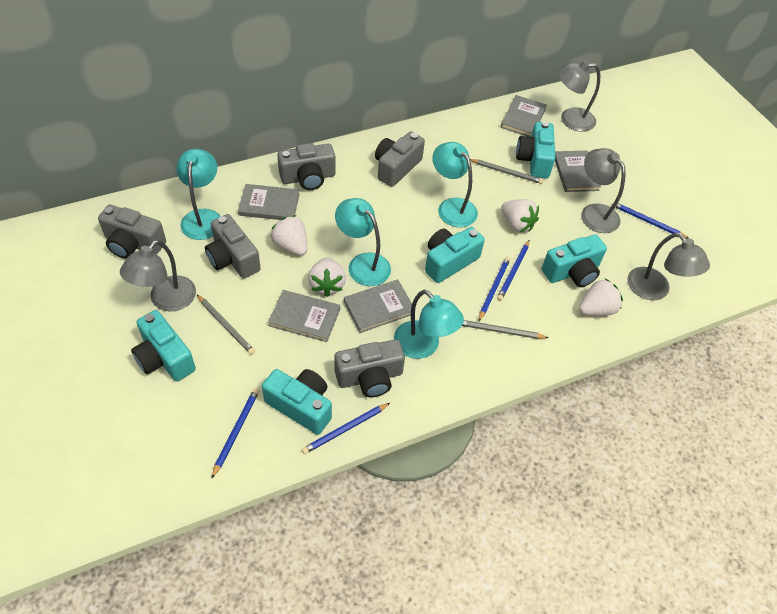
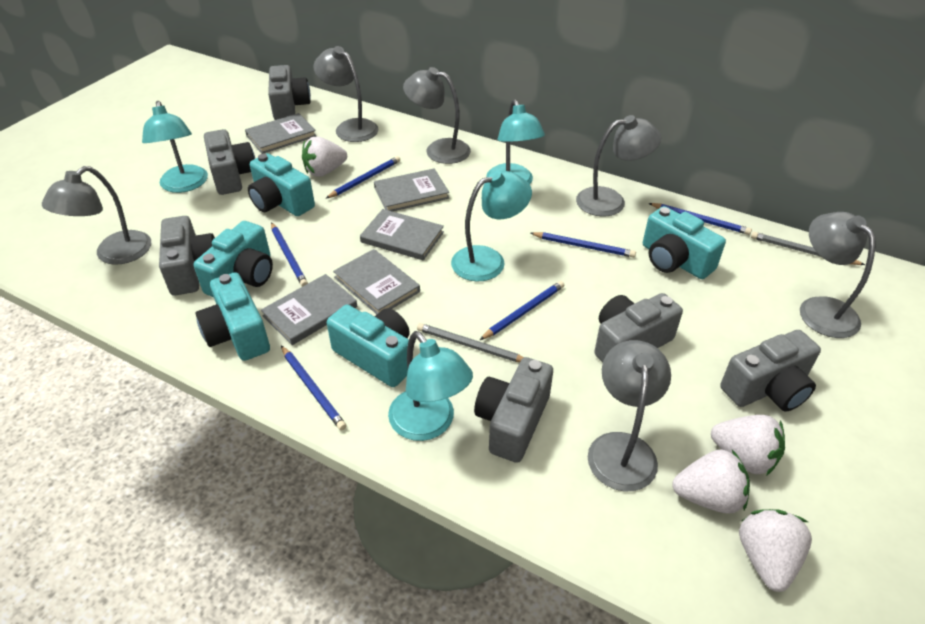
blue pencil: [211,388,259,479] [302,403,390,454] [478,257,510,322] [497,240,529,301] [612,202,688,238] = 5 -> [271,222,308,287] [281,346,347,430] [325,156,400,199] [480,281,564,340] [530,232,636,258] [648,203,752,235] = 6
grey camera: [98,205,166,259] [205,214,261,279] [277,143,335,190] [335,339,405,397] [375,132,425,187] = 5 -> [159,216,215,296] [204,129,255,195] [268,65,311,120] [474,357,553,463] [594,293,683,362] [720,330,821,412] = 6
grey lamp: [120,240,196,311] [558,61,600,132] [581,148,626,233] [627,233,710,300] = 4 -> [42,166,151,265] [314,46,379,142] [403,67,471,164] [576,115,661,217] [588,340,671,491] [800,212,875,338] = 6
grey pencil: [197,294,255,355] [462,320,549,339] [470,159,544,184] = 3 -> [417,323,524,362] [751,232,865,265] = 2

